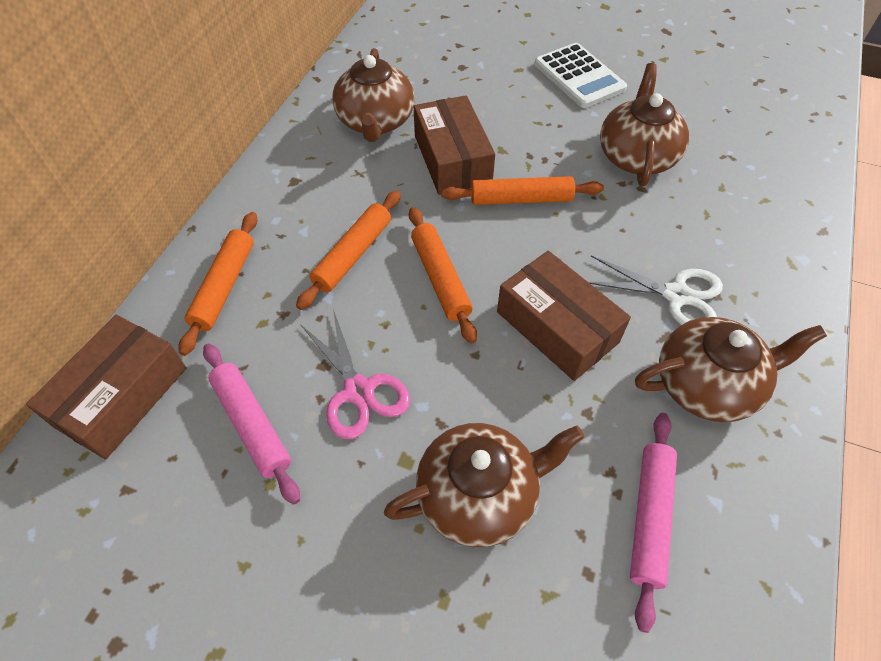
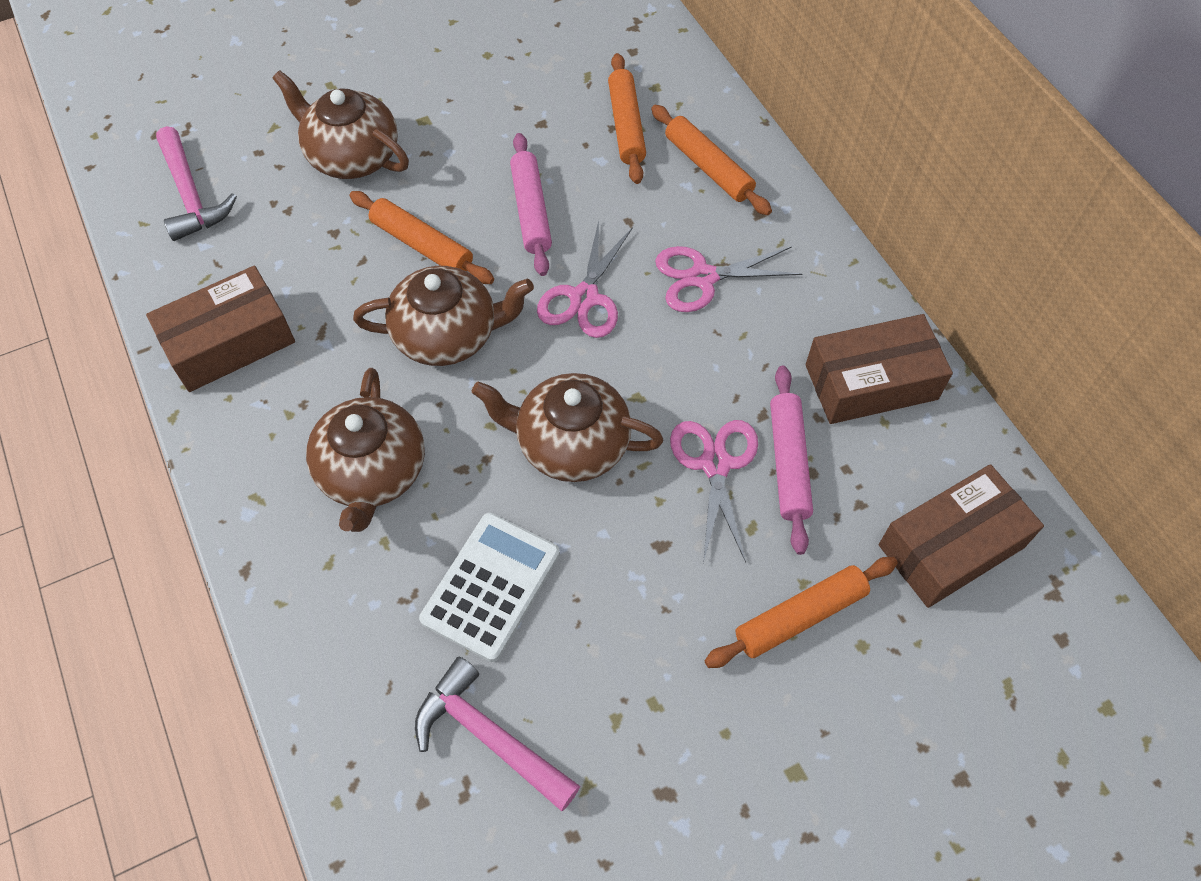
pink hammer: none = 0 -> [156,126,237,241] [415,657,580,811] = 2
pink scissors: [300,309,410,439] = 1 -> [537,220,633,338] [655,246,802,312] [670,420,758,563] = 3
white scissors: [589,255,723,325] = 1 -> none = 0

